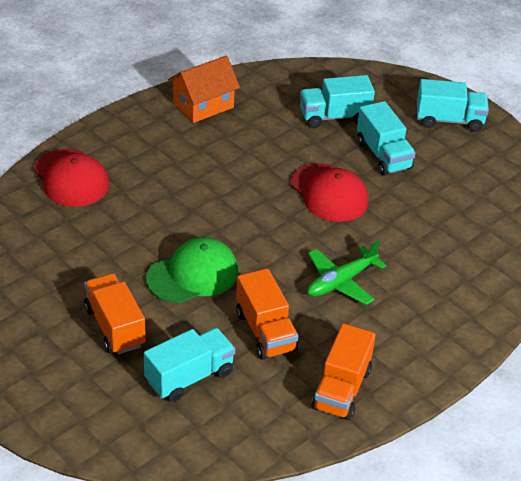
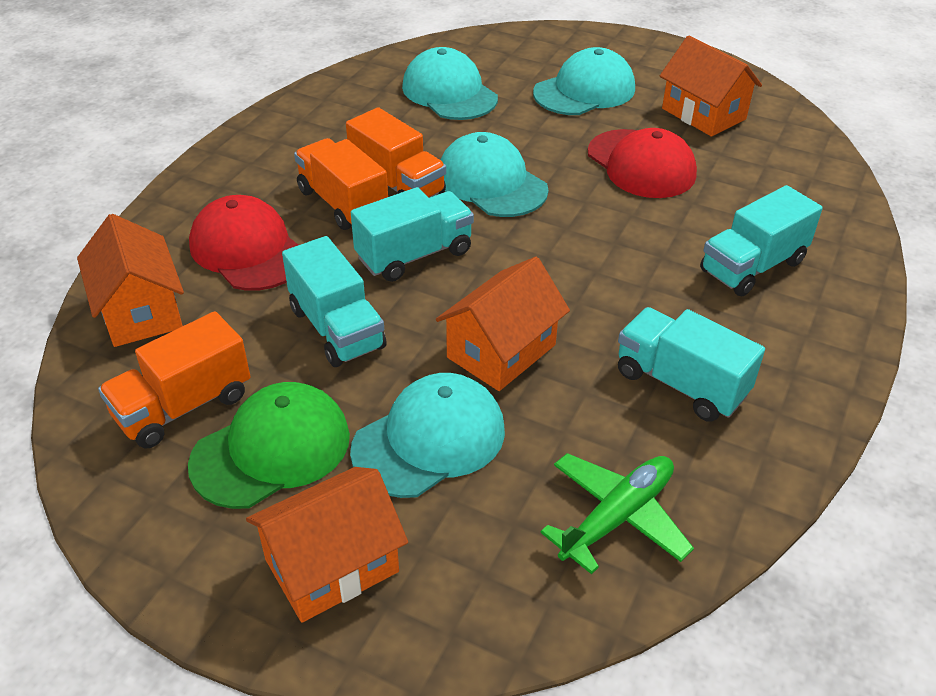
orange house: [168,56,240,123] = 1 -> [77,214,184,347] [246,467,408,622] [436,257,570,391] [660,35,762,137] = 4
turquoise cap: none = 0 -> [350,373,505,498] [402,47,498,120] [440,132,549,217] [533,47,635,115] = 4

